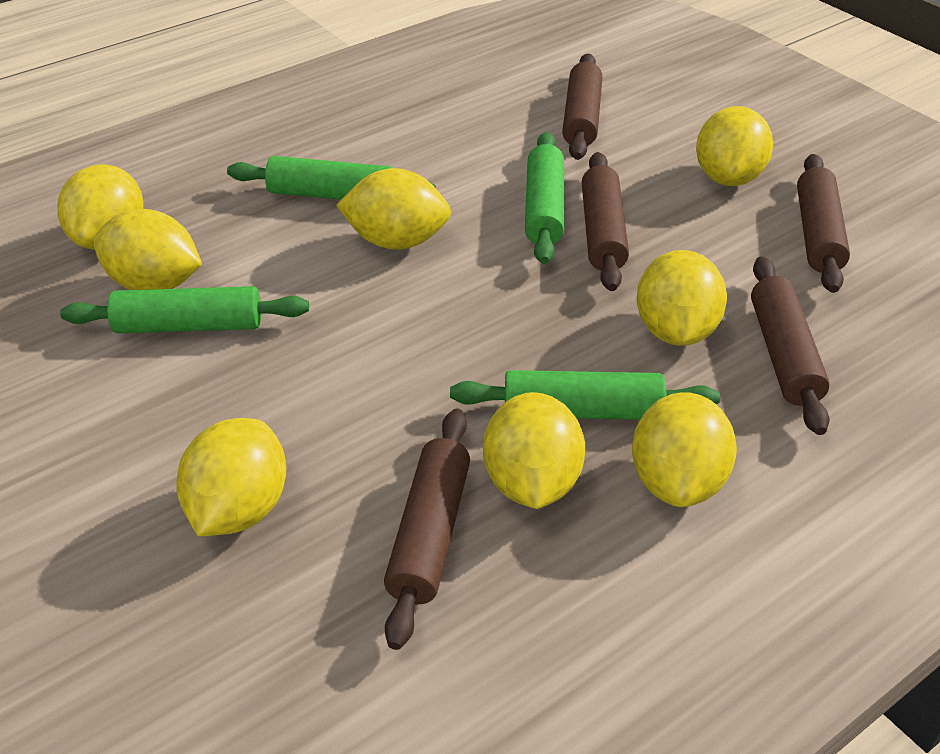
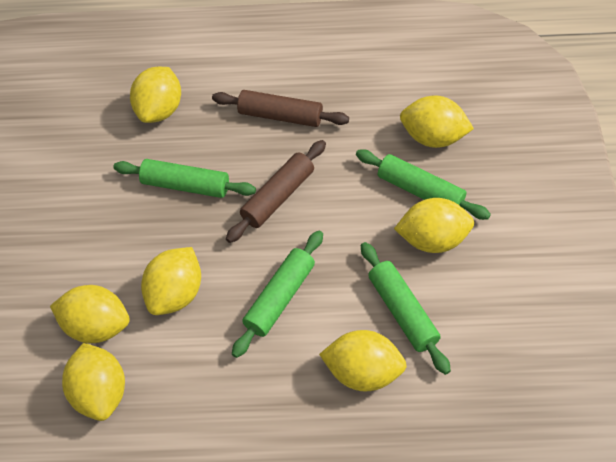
brown rolling pin: [384,408,470,650] [562,53,602,160] [582,152,629,291] [751,256,830,435] [797,154,850,293] = 5 -> [212,90,349,127] [226,140,326,243] = 2
yellow lemon: [57,164,143,250] [94,209,202,290] [176,418,286,536] [336,168,451,250] [483,392,585,509] [632,392,737,507] [636,250,727,346] [696,106,773,186] = 8 -> [50,285,130,343] [62,343,125,421] [130,67,181,123] [141,247,201,315] [319,330,407,392] [394,198,474,253] [400,95,474,148] = 7

